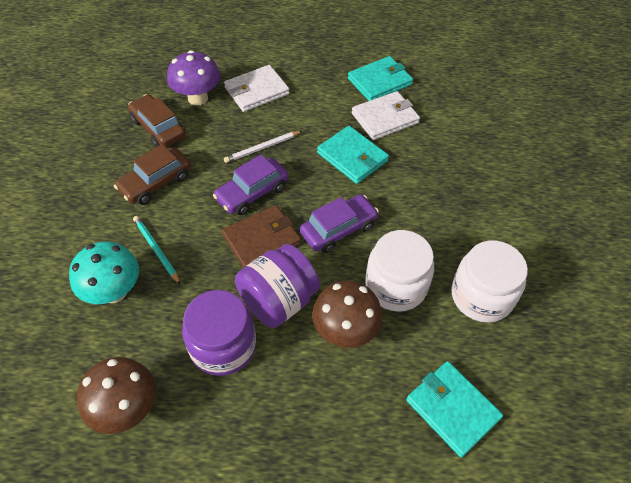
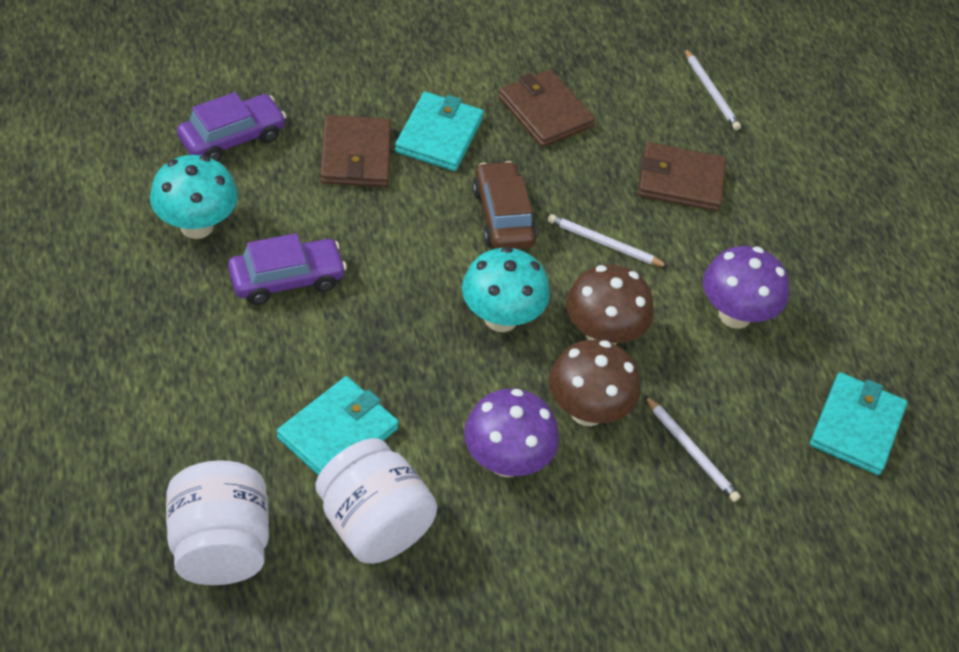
brown car: [114,144,191,205] [128,94,186,147] = 2 -> [472,161,537,249] = 1
brown wallet: [222,205,301,268] = 1 -> [320,115,391,187] [498,69,595,147] [638,142,726,211] = 3
purple jar: [182,290,256,376] [235,244,320,328] = 2 -> none = 0
purple mushroom: [167,50,220,106] = 1 -> [464,389,559,477] [703,246,789,329] = 2
turquoise mushroom: [69,242,139,304] = 1 -> [150,155,238,239] [462,247,550,332] = 2
turquoise pencil: [133,216,181,285] = 1 -> none = 0
white pencil: [224,131,302,163] = 1 -> [548,214,669,267] [645,395,741,502] [684,48,741,130] = 3
white wallet: [224,65,290,112] [352,91,420,140] = 2 -> none = 0

